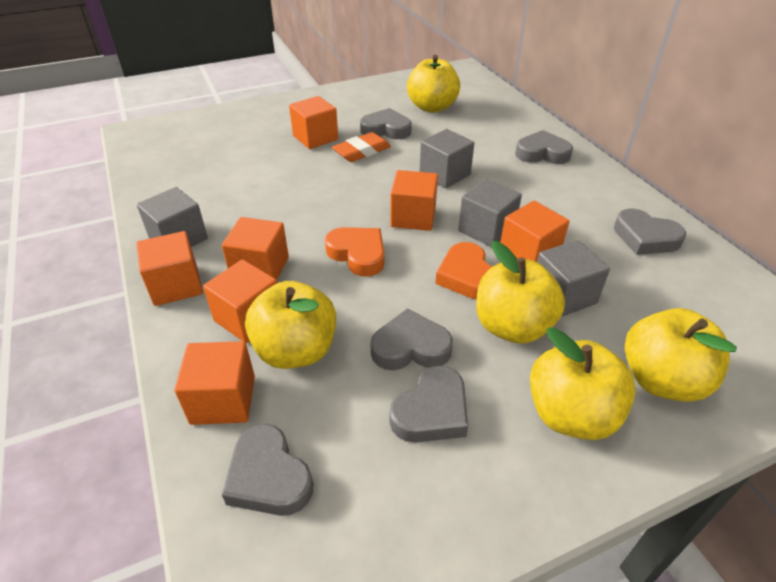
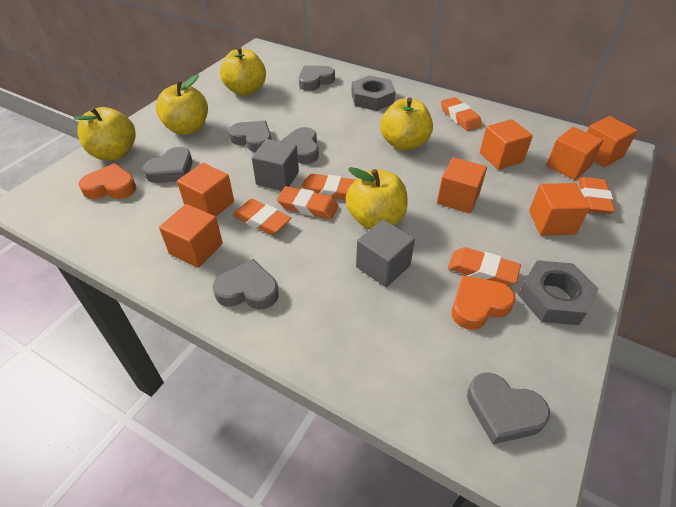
grey cube: [137,187,208,247] [420,129,474,188] [458,179,522,247] [537,240,610,317] = 4 -> [252,139,299,191] [356,220,415,287] = 2
grey nut: none = 0 -> [351,75,396,111] [518,260,599,325] = 2
orange eraser: [332,132,391,162] = 1 -> [233,199,291,235] [277,186,339,220] [300,174,355,200] [441,97,482,131] [448,247,521,286] [578,177,615,214] = 6

